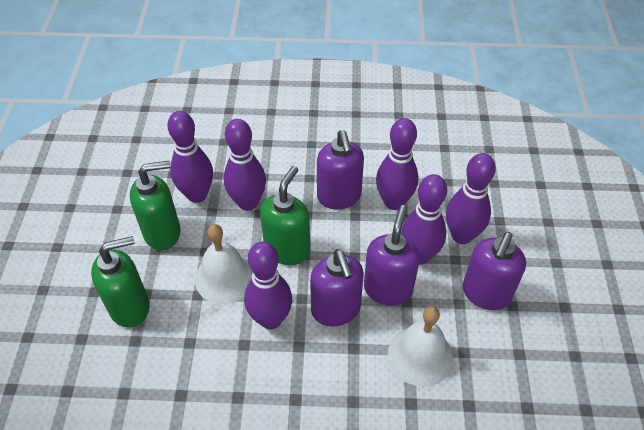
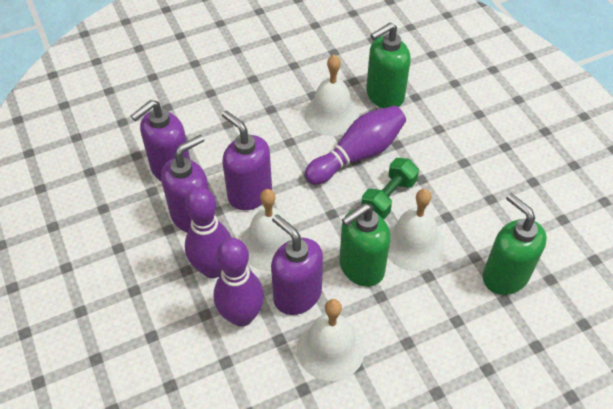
green dumbbell: none = 0 -> [361,158,419,219] = 1
purple bowling pin: [167,111,213,203] [224,119,266,211] [244,241,292,329] [376,118,418,210] [401,174,447,265] [446,153,496,244] = 6 -> [185,187,231,278] [214,238,264,327] [305,106,406,185] = 3
white bell: [195,224,253,304] [388,306,453,387] = 2 -> [241,189,299,271] [297,299,365,381] [304,55,359,136] [388,189,445,271] = 4

